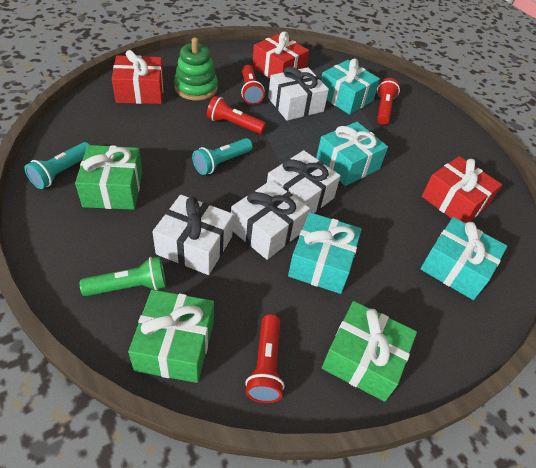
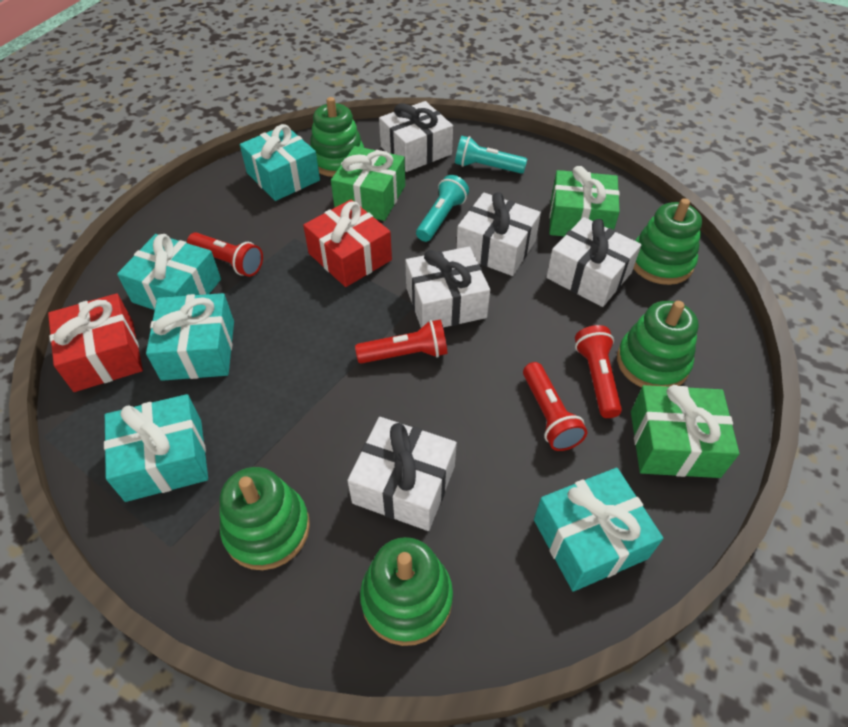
green flashlight: [80,257,166,296] = 1 -> none = 0
green stacking toy: [174,38,218,101] = 1 -> [220,467,310,570] [310,97,364,177] [360,537,453,646] [617,301,699,387] [633,198,702,285] = 5
red gift: [112,50,164,104] [252,31,309,78] [422,156,502,223] = 3 -> [48,293,143,392] [303,199,392,287] = 2
turquoise gift: [288,212,362,294] [316,122,388,186] [321,59,380,115] [420,217,507,300] = 4 -> [104,394,208,502] [117,234,221,310] [146,293,234,381] [240,124,320,201] [534,468,663,592] = 5
white gift: [152,195,233,275] [231,180,310,260] [267,150,341,213] [268,66,329,121] = 4 -> [347,417,457,531] [379,101,453,172] [405,247,490,328] [456,192,541,276] [546,217,642,307] = 5

